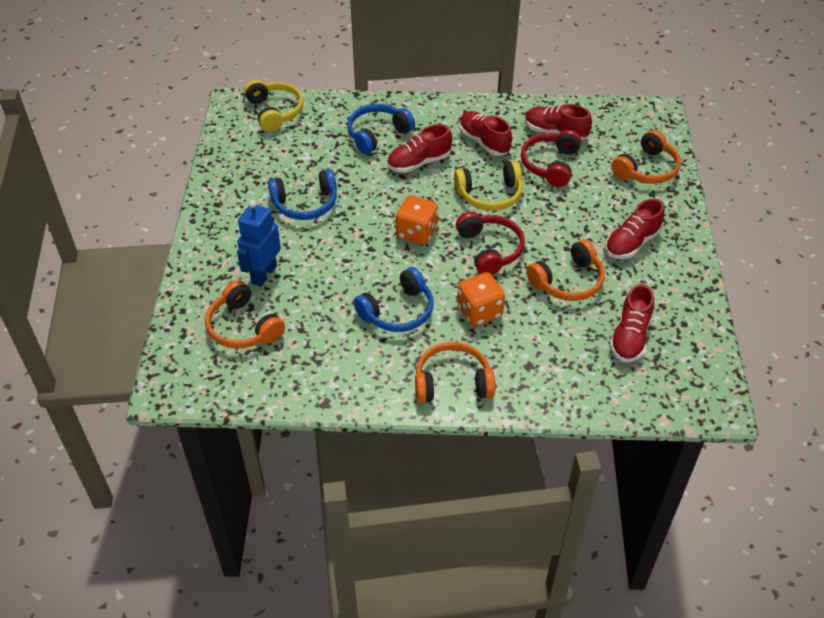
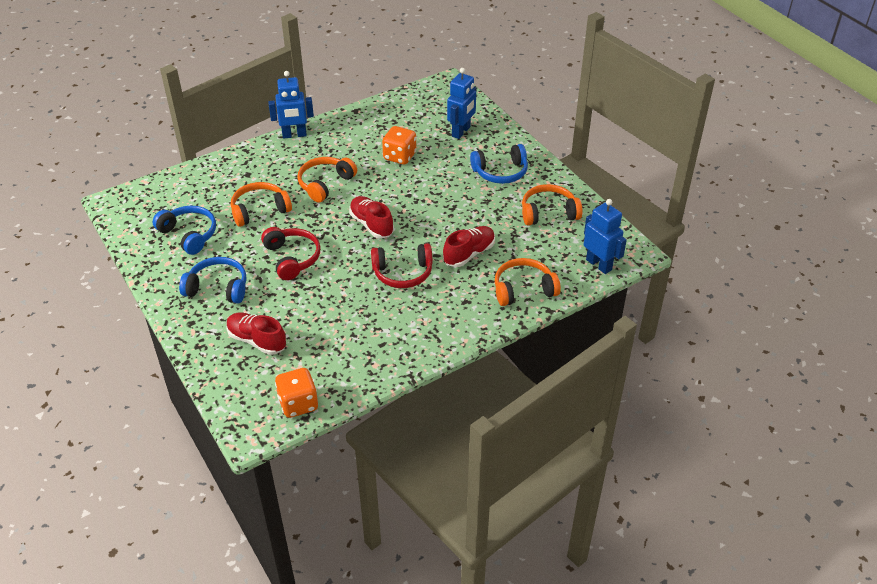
blue robot: [237,200,281,287] = 1 -> [268,71,314,139] [447,68,476,139] [584,199,627,274] = 3
red shoe: [387,124,452,173] [459,111,512,156] [525,104,592,140] [605,198,665,259] [610,284,654,362] = 5 -> [226,312,286,355] [349,196,394,239] [443,226,495,267] = 3
yellow headphones: [244,79,304,132] [454,161,523,211] = 2 -> none = 0

